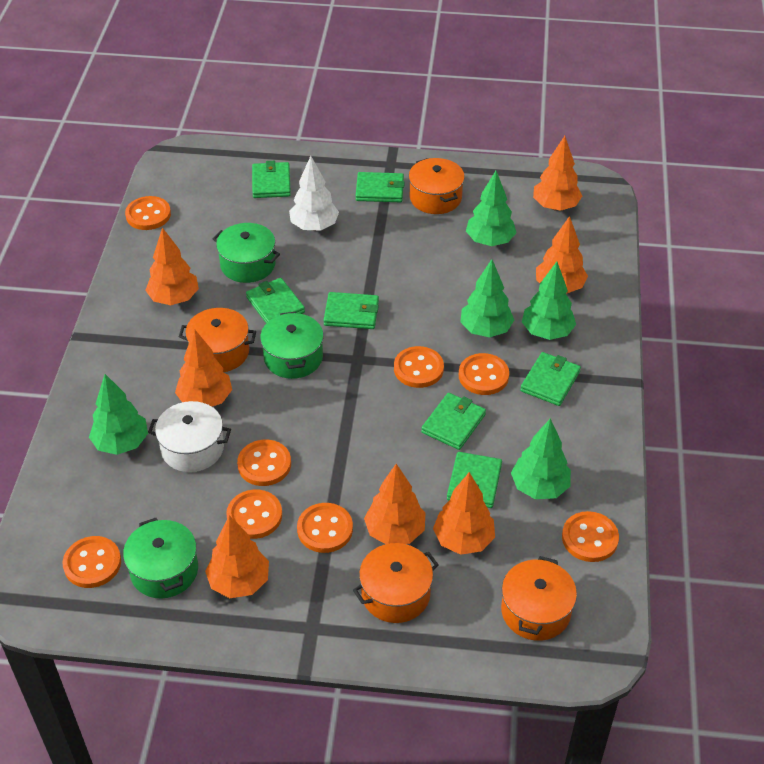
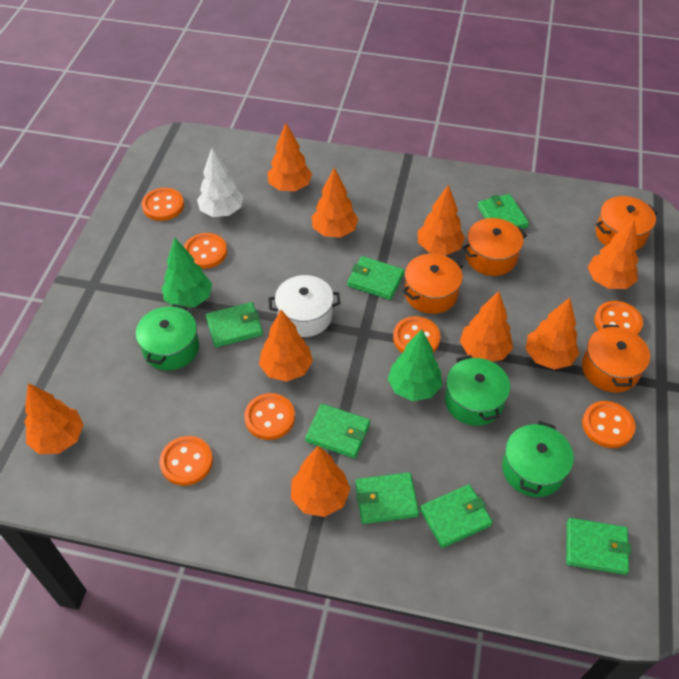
green tree: [89,374,148,455] [460,259,514,337] [466,171,517,246] [511,418,571,499] [522,262,576,340] = 5 -> [162,238,212,308] [387,329,442,401] = 2
orange button: [63,536,121,588] [125,196,171,230] [226,490,282,539] [237,440,291,486] [297,503,353,553] [394,346,444,388] [459,353,509,395] [562,511,619,562] = 8 -> [142,188,184,221] [159,436,213,486] [184,233,227,269] [244,393,295,440] [393,316,440,353] [582,401,636,448] [594,301,643,335] = 7
orange tree: [145,227,199,305] [175,329,232,407] [205,515,269,598] [364,464,425,544] [433,472,495,555] [533,136,582,211] [536,216,588,294] = 7 -> [25,383,84,454] [259,310,313,382] [267,123,312,191] [291,446,350,517] [312,168,358,237] [418,184,465,255] [460,291,513,362] [526,298,579,370] [588,219,639,289] = 9

